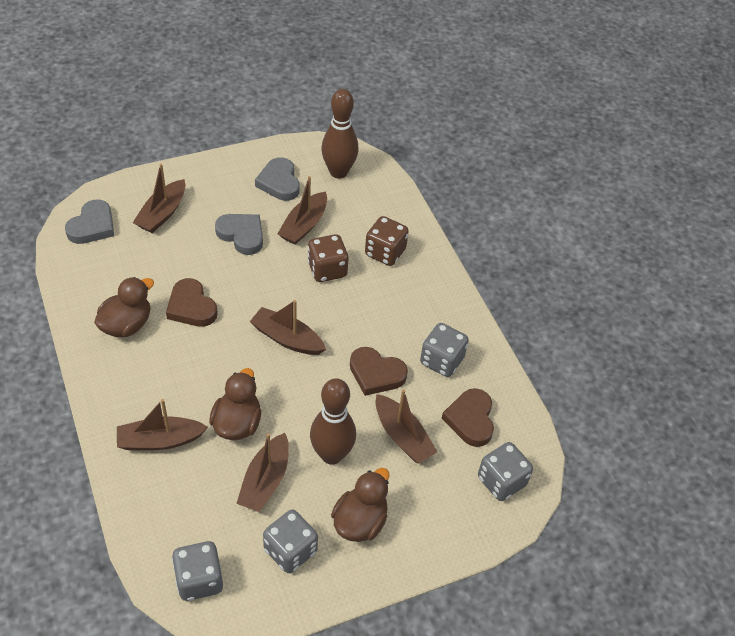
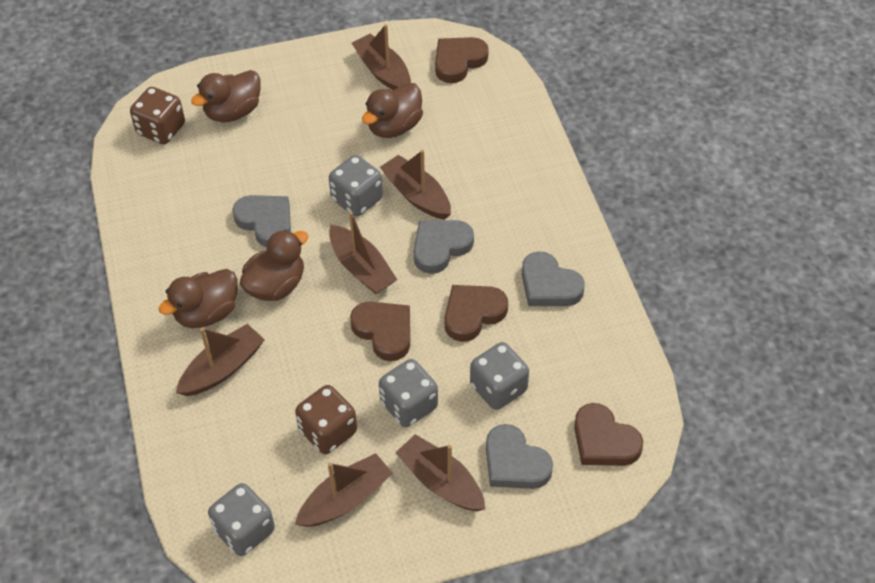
brown bowling pin: [310,378,356,465] [321,89,359,178] = 2 -> none = 0
brown duck: [94,277,154,337] [209,368,261,440] [331,468,390,542] = 3 -> [159,269,238,328] [191,70,260,122] [240,230,308,301] [362,83,423,138] = 4
brown heart: [166,278,218,327] [350,347,408,396] [441,388,494,447] = 3 -> [350,302,410,361] [435,37,489,83] [445,285,508,342] [574,403,643,466] = 4
grey heart: [65,200,114,244] [215,214,263,255] [255,157,300,201] = 3 -> [232,195,291,247] [414,220,474,274] [486,424,553,489] [522,251,585,306] = 4

